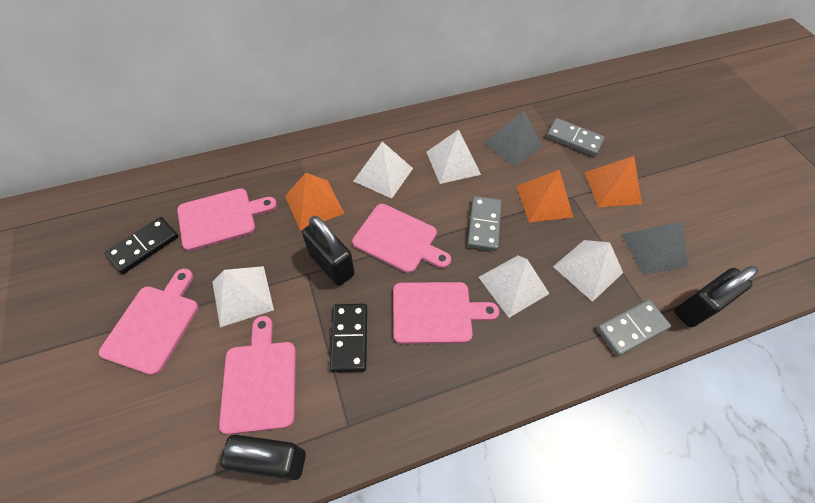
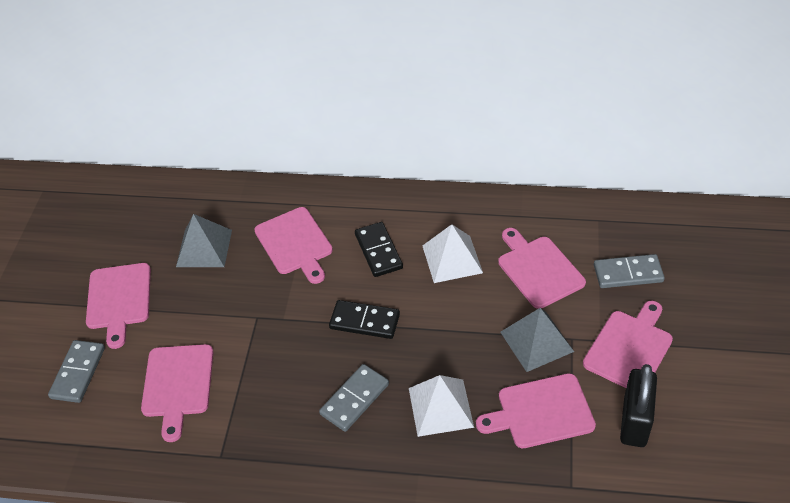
black padlock: [220,435,306,480] [302,216,355,286] [674,266,758,327] = 3 -> [620,364,657,447] = 1
orange pyramid: [285,173,345,230] [516,170,573,222] [584,156,642,207] = 3 -> none = 0
pink cutting board: [99,269,198,375] [177,188,277,251] [219,316,296,434] [352,204,451,273] [393,282,499,344] = 5 -> [86,263,151,349] [141,344,214,442] [254,207,333,284] [476,373,596,448] [498,228,586,309] [583,301,673,388] = 6
white pyramid: [212,266,274,327] [354,142,413,199] [426,130,481,184] [478,255,549,318] [553,240,623,302] = 5 -> [409,375,474,437] [423,224,483,283] = 2

